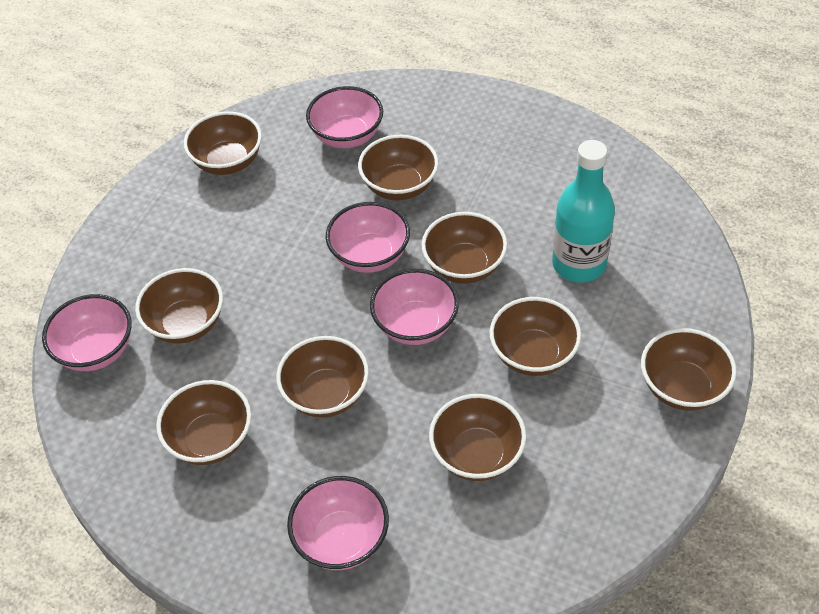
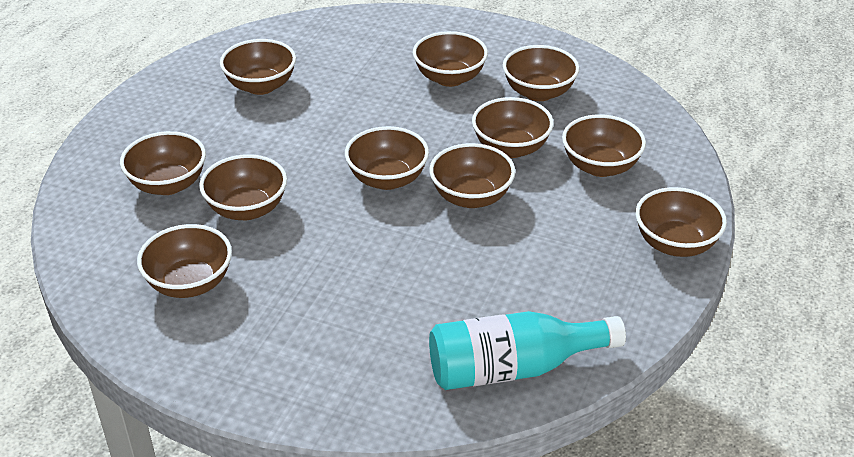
brown bowl: [135,268,223,344] [156,380,251,465] [184,111,262,175] [276,336,369,418] [358,135,439,200] [421,212,507,284] [429,394,526,481] [489,297,581,376] [641,328,737,411] = 9 -> [120,131,206,195] [137,224,232,298] [199,154,287,220] [220,39,296,95] [345,126,429,190] [413,31,488,87] [429,143,516,208] [472,97,554,158] [503,45,580,101] [562,114,646,177] [635,187,727,257] = 11
pink bowl: [42,294,132,371] [287,476,389,570] [306,86,383,148] [326,202,410,273] [370,269,459,345] = 5 -> none = 0

